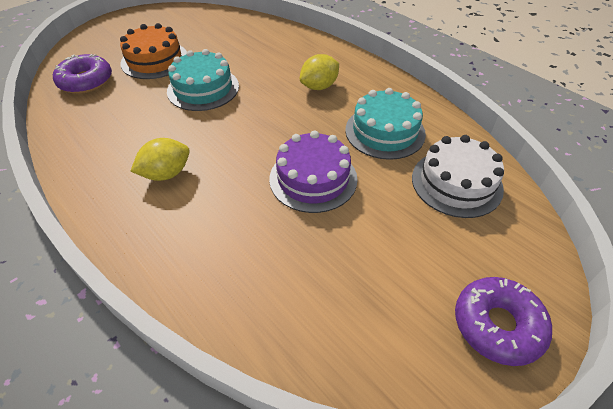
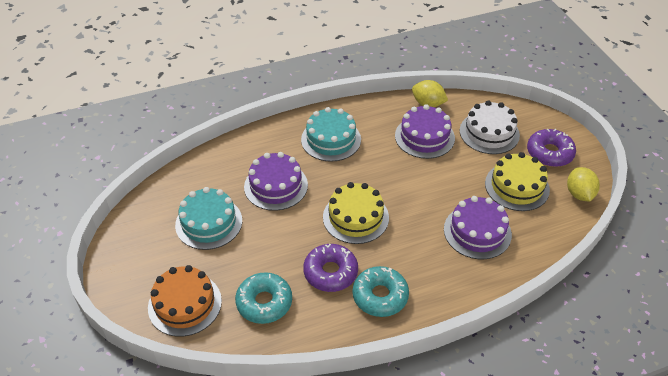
purple cake: [269,130,357,213] = 1 -> [244,152,308,211] [395,104,455,159] [444,196,512,259] = 3
turquoise donut: none = 0 -> [235,272,292,324] [353,266,409,317] = 2
yellow cake: none = 0 -> [323,182,389,244] [485,152,550,211] = 2

